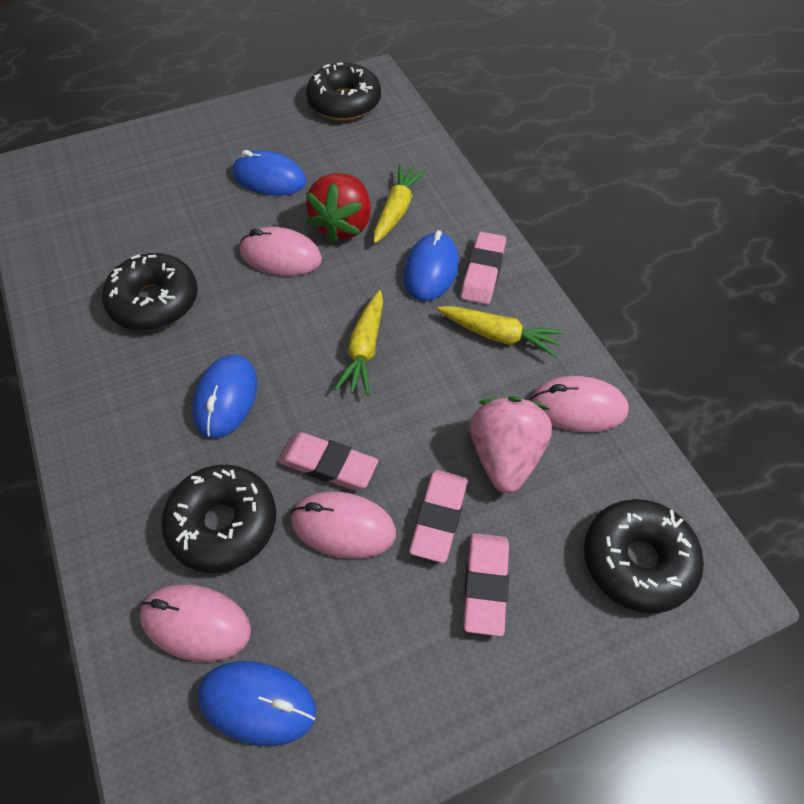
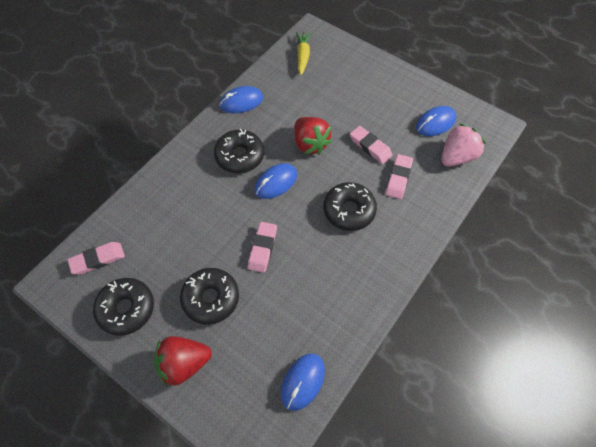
pink mouse: [140,584,251,662] [240,227,322,276] [291,492,396,559] [530,376,629,432] = 4 -> none = 0
red strawberry: [306,173,371,243] = 1 -> [154,336,212,387] [294,117,332,155] = 2
yellow carrot: [335,290,383,395] [374,164,427,243] [437,306,564,357] = 3 -> [296,32,311,75] = 1

